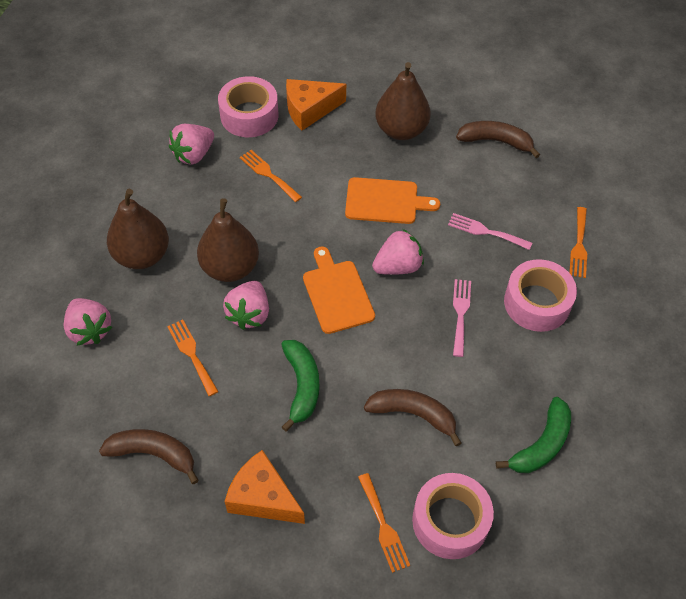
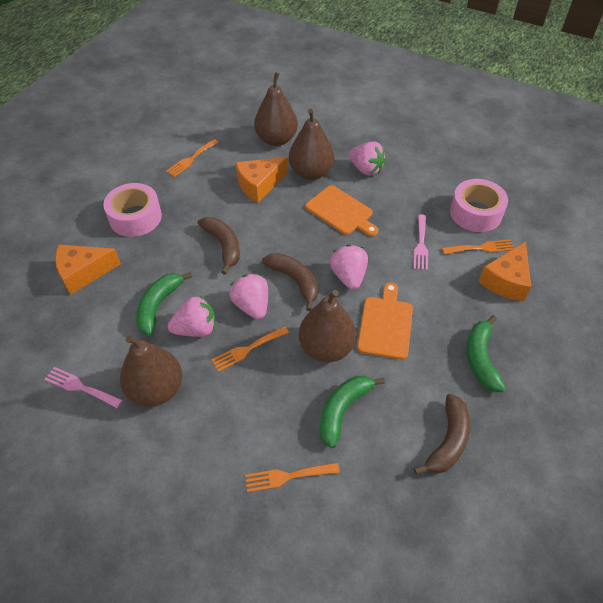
brown pear: [107,189,169,269] [197,198,259,282] [375,62,431,140] = 3 -> [120,335,182,407] [254,72,298,146] [289,108,334,180] [299,290,357,362] = 4
green banana: [281,340,319,432] [496,397,571,473] = 2 -> [136,272,192,336] [320,376,385,448] [467,315,506,392] = 3
orange cheese: [225,450,305,524] [286,79,346,131] = 2 -> [55,245,121,295] [236,157,287,203] [478,242,531,301] = 3
pink tape: [218,76,278,137] [412,473,494,559] [504,259,577,332] = 3 -> [103,183,162,237] [450,179,508,232] = 2

